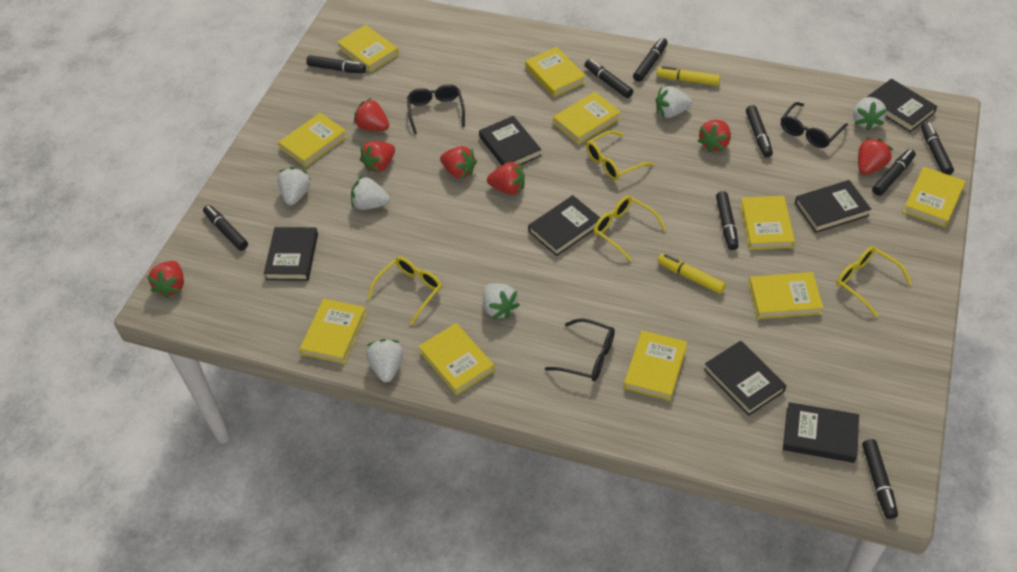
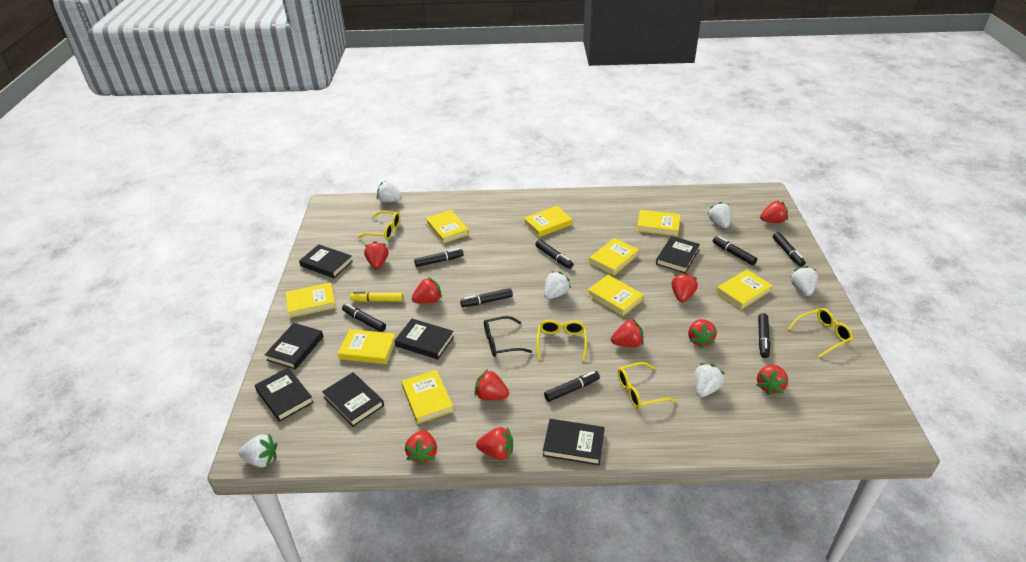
black glasses: [407,84,465,134] [545,318,615,381] [781,102,848,148] = 3 -> [484,316,532,357] = 1
black marker: [203,205,248,251] [306,55,366,74] [585,59,633,98] [633,38,668,82] [716,191,739,250] [746,105,773,157] [862,439,898,519] [872,149,916,196] [921,122,954,175] = 9 -> [342,303,386,332] [414,248,464,267] [460,288,513,307] [535,240,573,269] [544,371,600,402] [713,236,757,265] [758,313,770,358] [773,232,806,267] = 8
red strawberry: [147,261,184,298] [354,98,389,131] [360,141,395,173] [440,146,477,179] [487,161,525,195] [698,120,731,153] [858,138,893,175] = 7 -> [364,241,388,269] [405,430,437,466] [412,277,442,303] [474,369,509,400] [476,427,513,460] [611,319,644,347] [672,273,698,302] [688,319,717,348] [756,365,788,395] [760,200,788,223] = 10
yellow book: [278,113,347,167] [300,299,367,364] [337,25,399,73] [418,323,495,395] [525,47,586,97] [553,92,621,144] [624,330,687,401] [740,196,795,250] [749,272,823,319] [903,167,966,227] = 10 -> [286,282,336,318] [338,329,395,364] [402,370,454,424] [426,210,469,244] [524,206,573,237] [588,275,644,316] [589,238,639,276] [637,210,680,236] [716,270,773,310] = 9
yellow marker: [657,66,720,86] [657,253,726,294] = 2 -> [350,292,403,302] = 1

